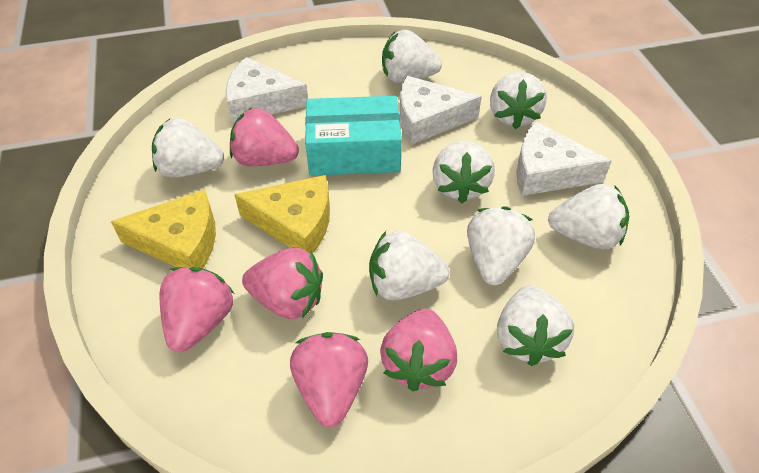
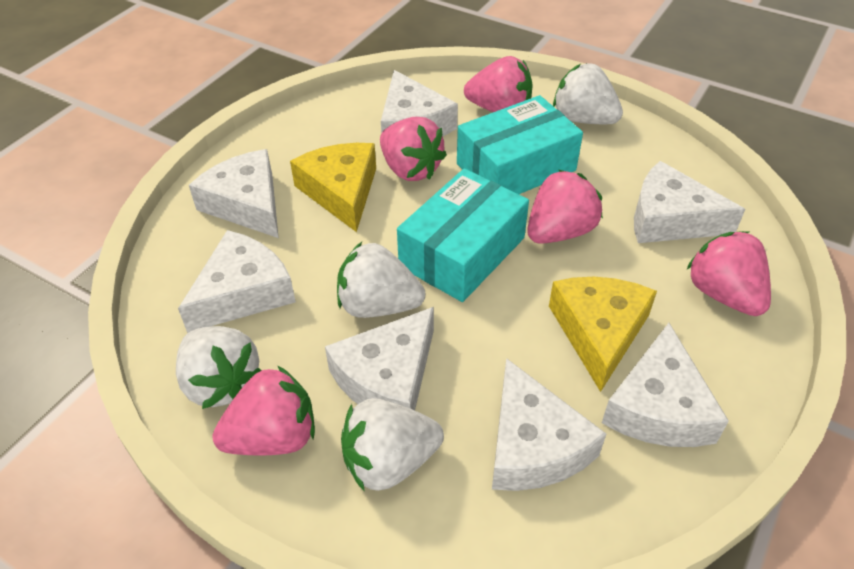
turquoise box: [305,96,402,176] = 1 -> [397,169,529,302] [457,95,583,194] = 2
white cheese: [226,57,308,123] [400,76,482,145] [516,121,612,196] = 3 -> [178,230,296,333] [189,149,279,238] [325,307,434,410] [381,70,458,136] [492,358,606,491] [602,323,729,447] [634,161,745,243] = 7
white strawberry: [152,118,224,178] [369,231,450,301] [382,30,442,83] [432,140,495,203] [467,206,535,285] [490,72,547,129] [497,285,574,366] [548,184,629,249] = 8 -> [176,326,262,409] [337,242,425,318] [341,398,444,491] [553,63,623,124] = 4

